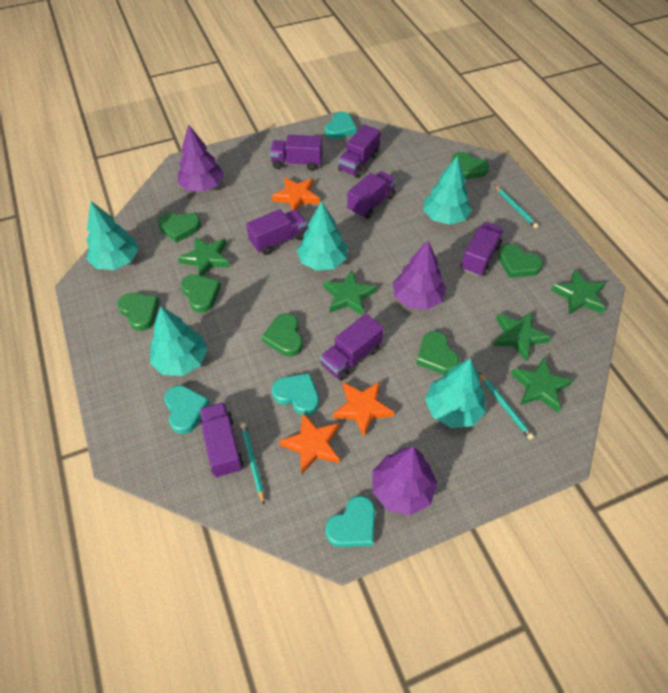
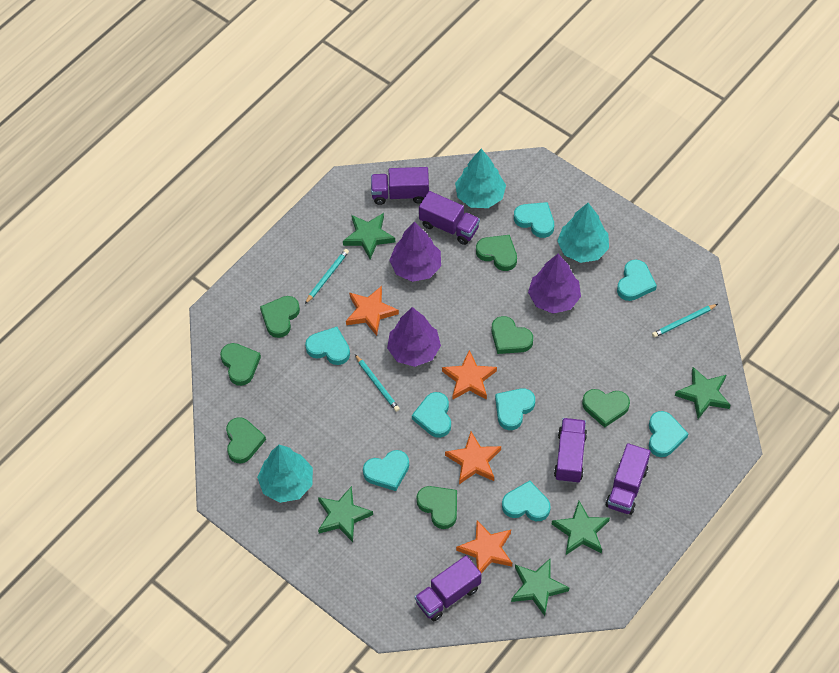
orange star: [272,177,320,210] [279,413,340,474] [333,381,394,438] = 3 -> [346,286,399,336] [442,350,497,400] [445,432,501,484] [456,520,512,574] = 4
purple truck: [199,402,244,478] [246,209,307,255] [270,135,323,171] [320,314,384,381] [338,124,381,178] [347,171,396,219] [461,222,504,276] = 7 -> [371,167,429,205] [415,555,481,621] [419,191,480,245] [554,418,587,483] [606,443,651,515] = 5
turquoise heart: [164,385,210,434] [272,373,319,415] [325,112,356,139] [325,496,375,547] = 4 -> [305,327,350,365] [363,450,409,491] [412,392,451,438] [495,388,535,430] [502,481,550,521] [514,202,554,238] [617,259,657,301] [649,411,688,457] = 8
turquoise tree: [86,201,139,270] [150,306,208,376] [297,201,348,271] [423,156,472,225] [425,358,486,428] = 5 -> [257,445,313,503] [455,149,506,208] [557,203,609,263] = 3

